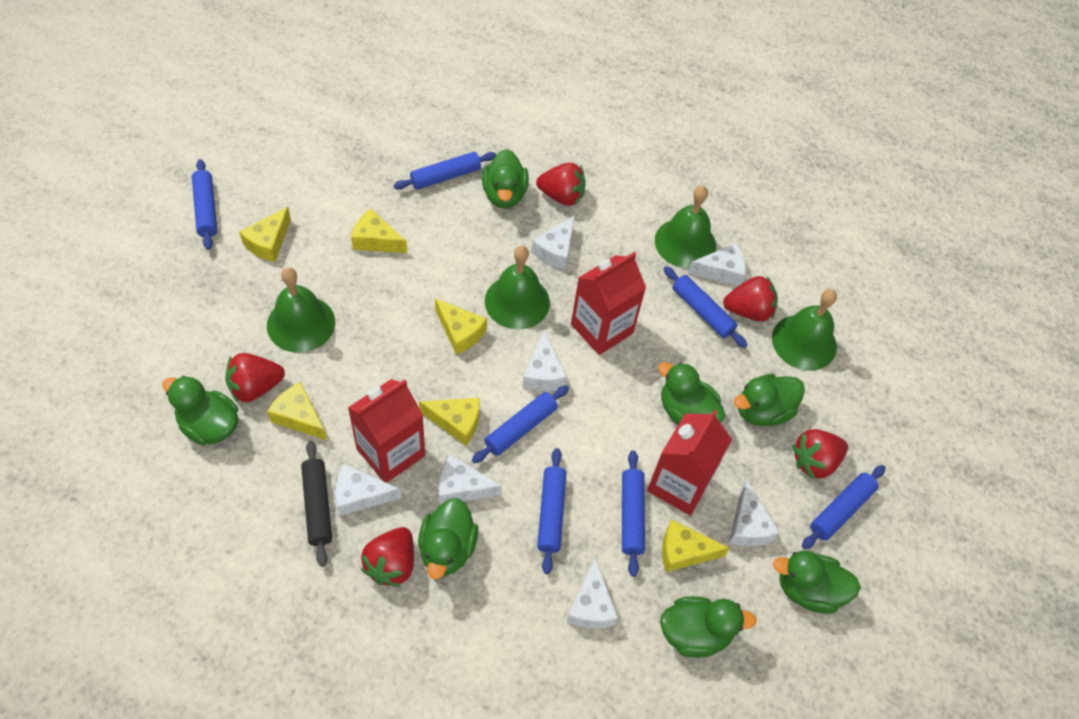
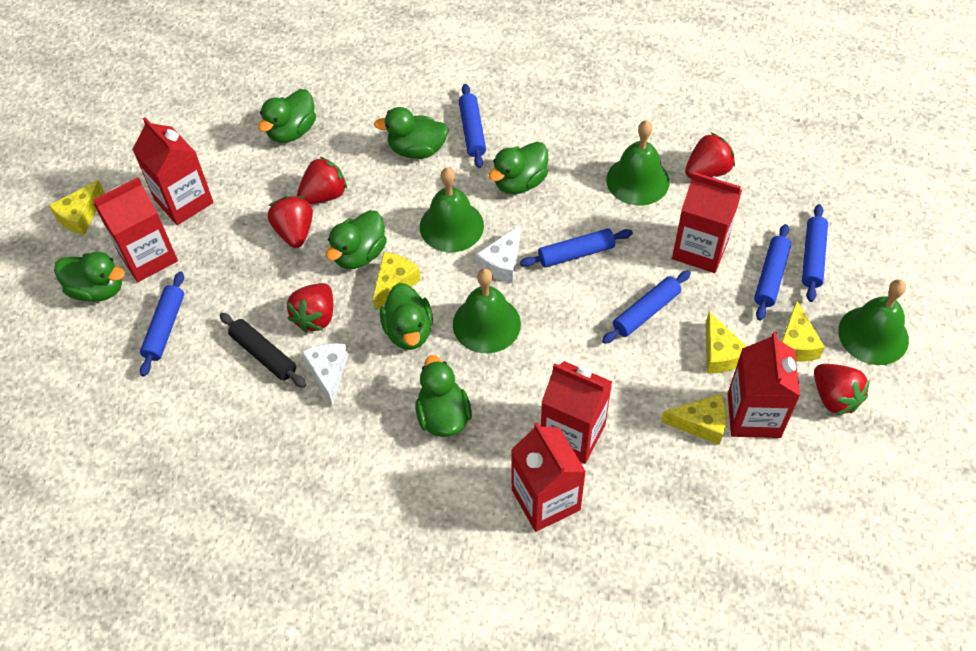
blue rolling pin: [192,159,217,250] [393,152,496,190] [472,385,569,464] [537,448,566,574] [622,451,645,577] [664,266,747,348] [802,465,886,549] = 7 -> [140,271,184,377] [459,84,486,168] [520,228,633,267] [602,270,691,344] [754,224,791,320] [802,204,828,302] = 6
red carton: [348,379,425,483] [571,252,646,355] [647,410,732,515] = 3 -> [93,177,178,282] [132,117,214,225] [511,422,586,532] [541,361,612,464] [672,172,742,273] [728,332,800,438] = 6
white cheese: [335,464,401,516] [438,454,502,505] [522,331,567,391] [532,216,575,270] [567,558,618,629] [688,243,746,286] [729,479,780,546] = 7 -> [302,343,348,406] [476,226,520,283] = 2
yellow cheese: [239,207,291,262] [267,382,327,440] [351,209,407,253] [419,398,480,445] [435,298,487,355] [662,519,730,572] = 6 -> [49,180,105,235] [373,252,421,310] [661,394,726,445] [706,312,747,373] [782,301,825,362] = 5

